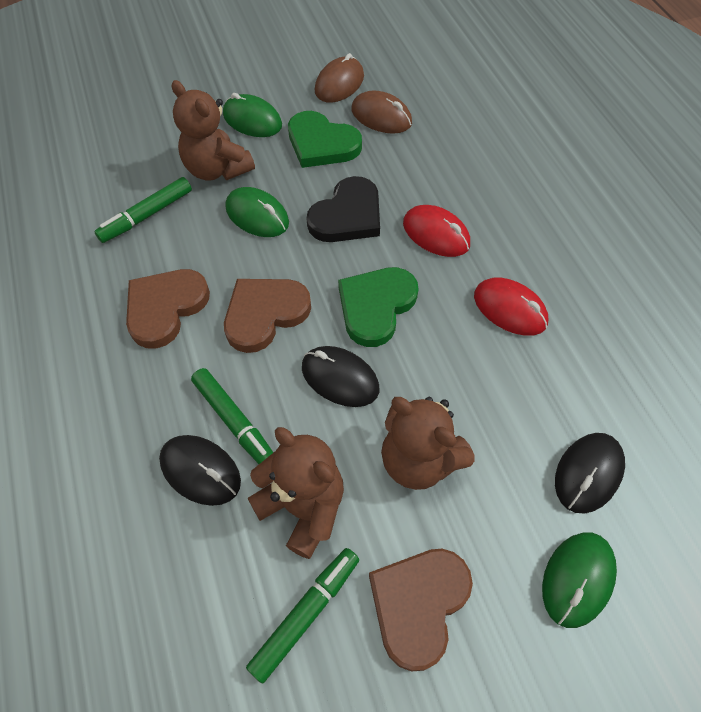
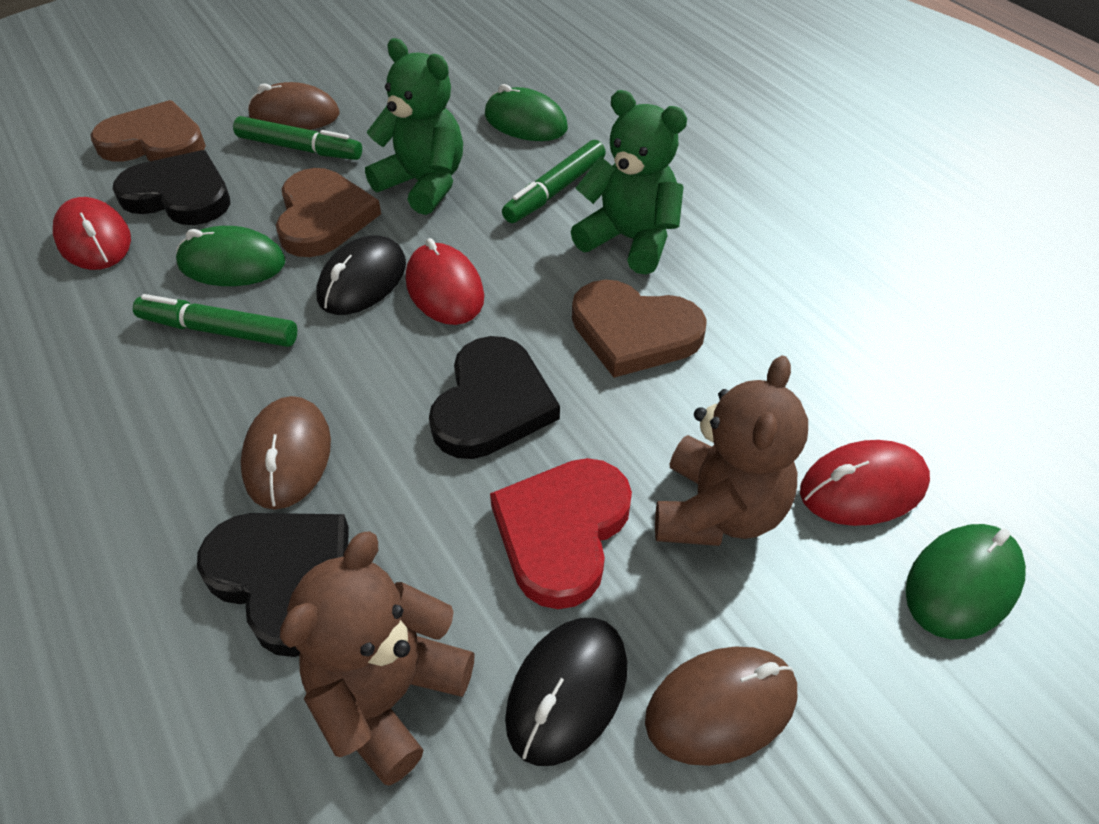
black heart: [306,176,380,242] = 1 -> [113,150,230,225] [197,513,349,657] [429,336,560,459] = 3
black mouse: [159,435,241,506] [302,346,379,407] [555,433,625,514] = 3 -> [316,235,406,315] [505,618,627,766] = 2
brown mouse: [315,53,364,102] [351,90,412,134] = 2 -> [241,396,331,510] [248,82,339,130] [645,646,797,766] = 3
brown teddy bear: [172,80,255,181] [248,427,344,559] [381,397,475,490] = 3 -> [280,531,475,785] [655,356,808,546] = 2
green heart: [288,111,362,168] [338,267,419,347] = 2 -> none = 0
green teddy bear: none = 0 -> [365,38,463,215] [571,90,687,275] = 2
red heart: none = 0 -> [490,458,632,609] = 1
red mouse: [403,205,470,257] [474,278,548,336] = 2 -> [53,197,131,270] [406,238,484,325] [800,440,930,526] = 3

